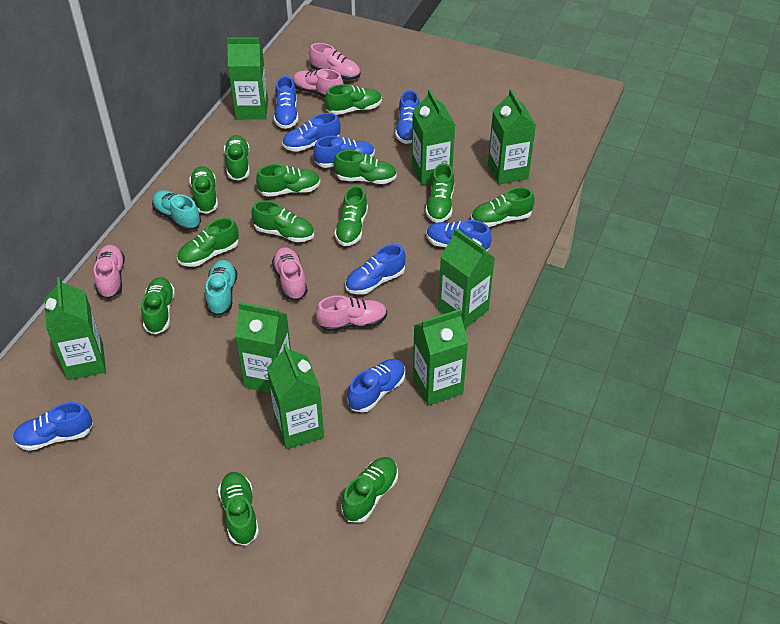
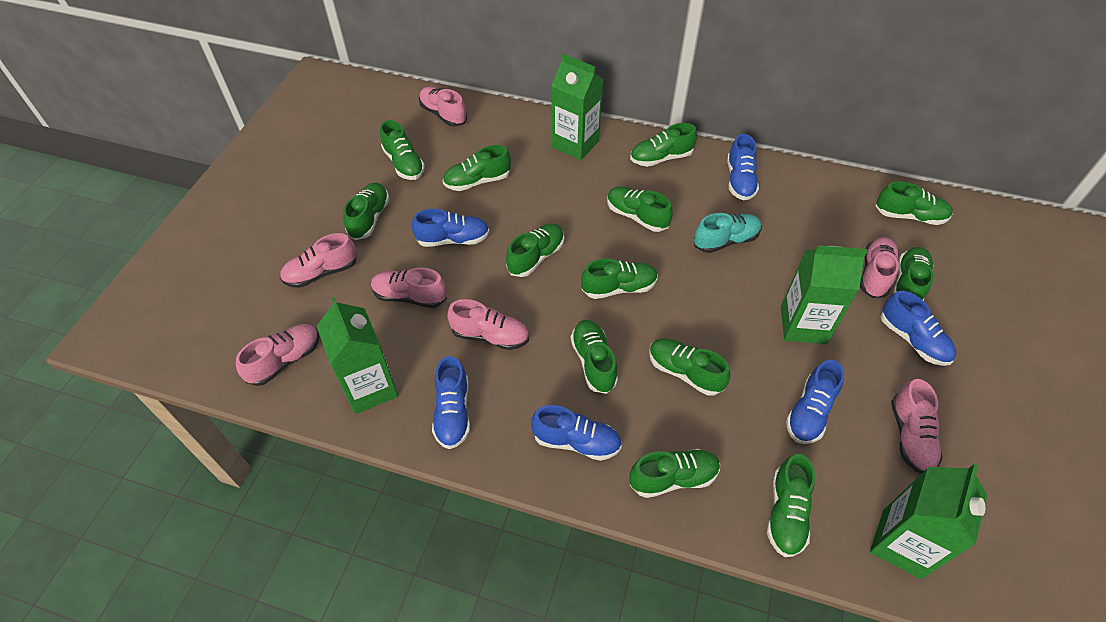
blue shoe: [13,402,93,451] [274,76,298,129] [282,113,341,152] [314,136,375,168] [345,244,406,295] [348,359,405,413] [395,90,420,144] [427,220,492,251] = 8 -> [411,209,490,247] [432,356,470,449] [531,405,622,461] [727,134,759,200] [786,360,844,444] [881,291,956,366] = 6
green carton: [45,277,106,380] [227,37,268,119] [235,302,291,393] [267,344,324,449] [412,89,455,185] [413,309,468,406] [438,228,495,328] [488,89,536,185] = 8 -> [317,297,398,414] [552,54,603,160] [781,245,867,344] [870,464,987,579] = 4
pink shoe: [94,245,125,299] [272,247,308,300] [293,69,344,98] [309,43,361,80] [316,295,387,332] = 5 -> [236,324,320,386] [280,233,357,288] [371,267,447,308] [419,86,467,127] [447,299,529,350] [860,237,899,298] [891,379,943,474] = 7
turquoise shoe: [152,190,201,231] [205,260,237,316] = 2 -> [694,213,762,253] = 1

